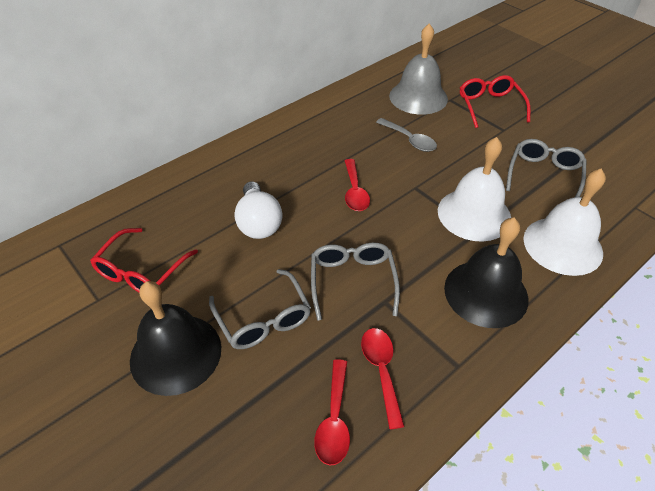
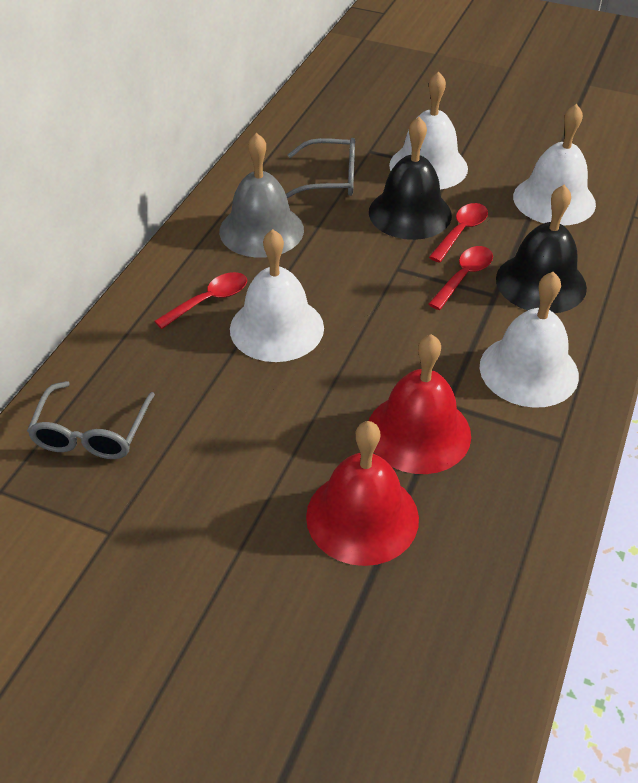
grey glasses: [209,269,311,349] [311,242,400,321] [506,139,587,197] = 3 -> [27,381,155,459] [286,138,355,198] = 2
grey spoon: [376,118,437,152] = 1 -> none = 0
red bell: none = 0 -> [306,421,419,566] [369,334,471,474] = 2
red glasses: [90,228,198,292] [460,75,531,128] = 2 -> none = 0
white bell: [438,137,511,242] [523,169,606,276] = 2 -> [230,229,324,362] [389,71,468,189] [480,272,579,408] [513,104,596,226] = 4
white light bulb: [234,181,282,239] = 1 -> none = 0

